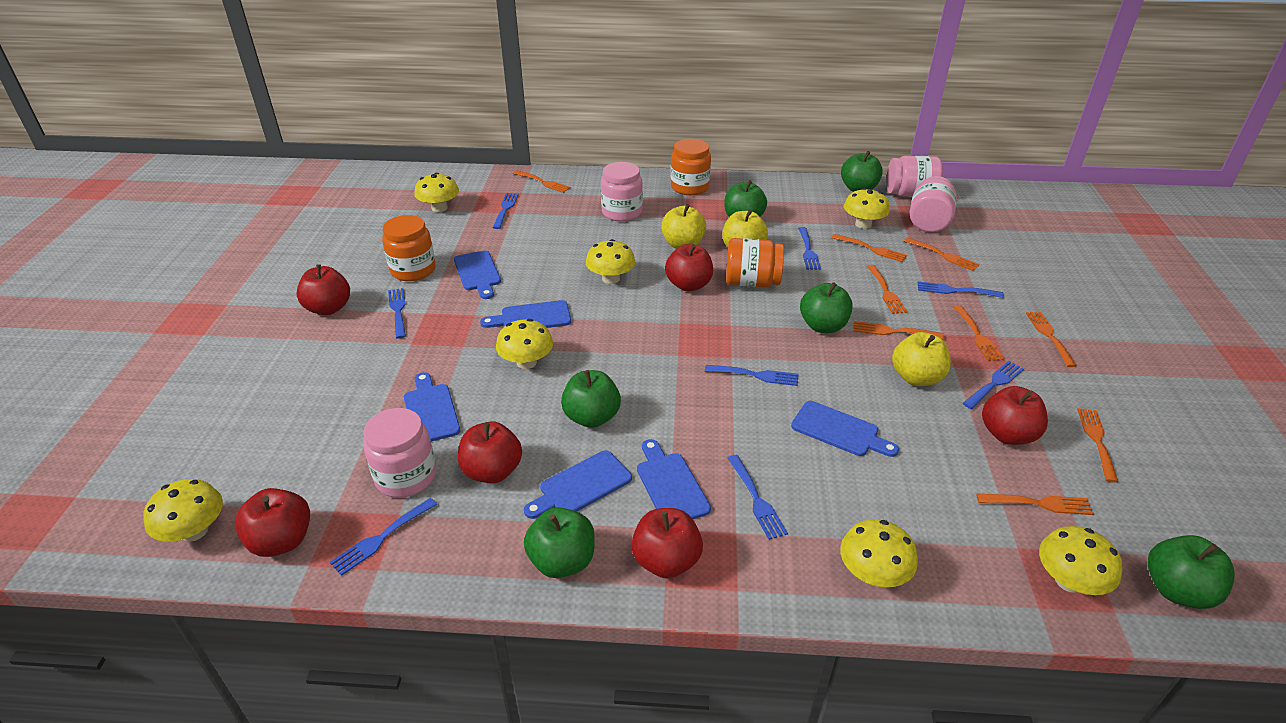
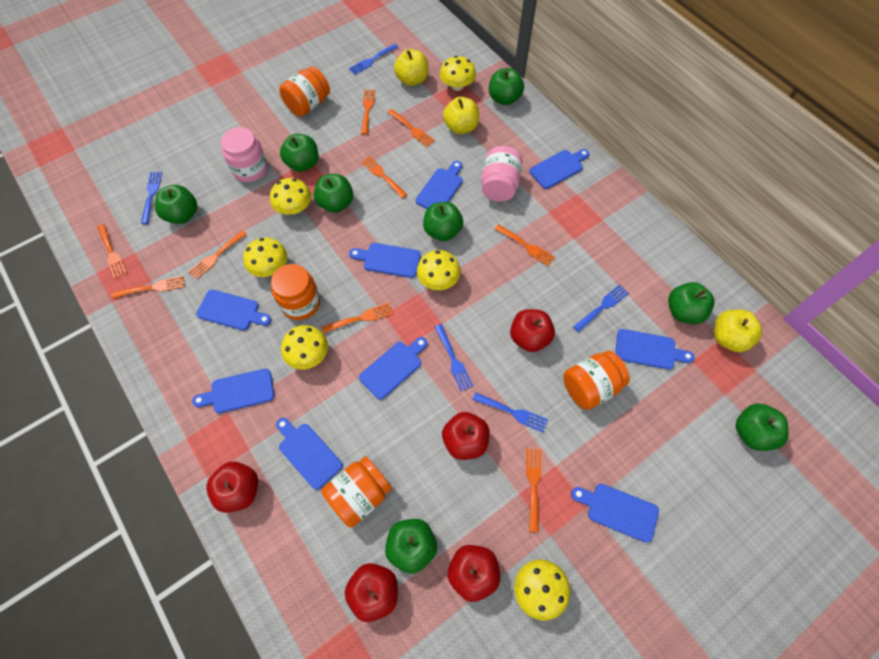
blue cutting board: [404,372,460,442] [454,251,501,299] [480,300,571,328] [524,451,632,519] [637,439,711,519] [791,401,899,457] = 6 -> [192,368,274,413] [196,290,271,330] [276,418,343,490] [349,243,421,278] [359,337,428,400] [415,161,463,209] [529,149,589,189] [571,484,659,543] [615,329,694,369] = 9
blue fork: [330,498,437,576] [388,288,406,339] [493,193,519,229] [705,365,798,386] [728,455,788,540] [798,227,821,270] [918,281,1004,298] [963,361,1024,409] = 8 -> [141,171,162,224] [349,44,398,75] [435,324,473,391] [472,392,548,432] [573,284,629,332] = 5
green apple: [524,507,595,578] [561,370,621,428] [724,180,767,217] [800,282,853,333] [841,151,883,192] [1148,535,1235,609] = 6 -> [155,185,197,224] [280,134,318,172] [314,174,353,213] [385,519,437,574] [423,202,463,241] [489,68,524,105] [668,282,714,324] [736,403,788,451] = 8
orange jar: [382,215,436,281] [671,139,711,195] [726,238,784,287] = 3 -> [271,264,320,320] [279,66,330,117] [321,456,392,528] [563,351,630,410] = 4
pink jar: [363,408,436,498] [601,162,643,222] [887,156,943,197] [910,176,957,232] = 4 -> [221,127,268,182] [481,146,523,202] = 2
red apple: [235,488,310,557] [296,264,350,315] [458,421,522,484] [631,508,703,578] [665,244,713,291] [982,386,1048,445] = 6 -> [206,461,258,513] [345,563,398,622] [442,412,490,460] [448,545,500,602] [510,309,555,352] = 5
yellow mushroom: [143,479,223,542] [414,173,459,212] [496,319,553,369] [586,239,635,284] [840,519,918,587] [844,188,890,229] [1039,526,1123,595] = 7 -> [243,237,287,277] [270,178,311,215] [281,325,328,370] [417,250,461,290] [440,56,476,91] [514,559,570,621] = 6

